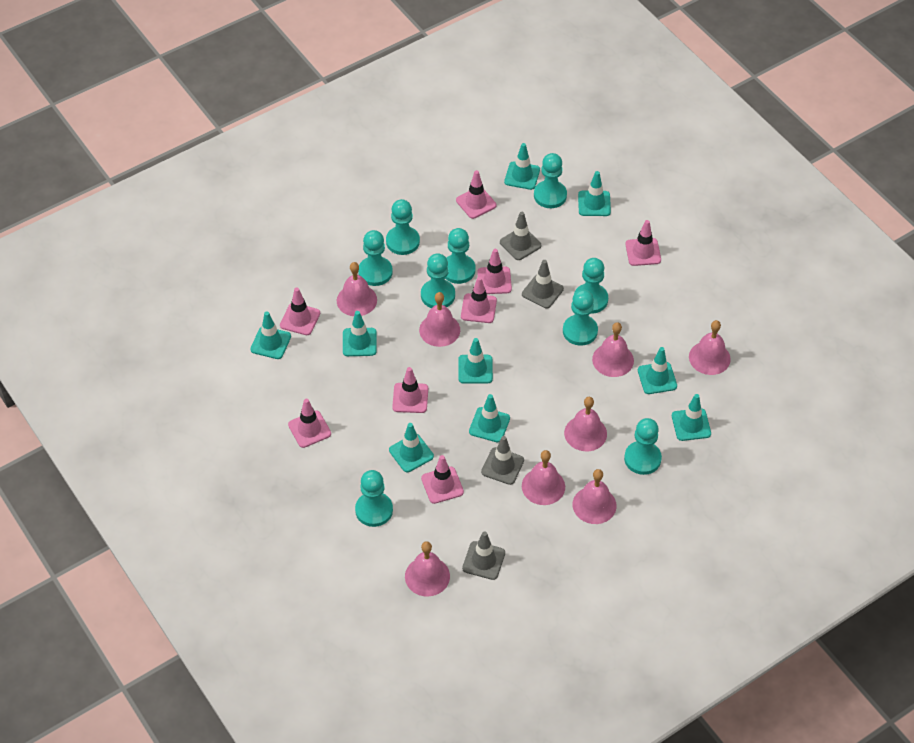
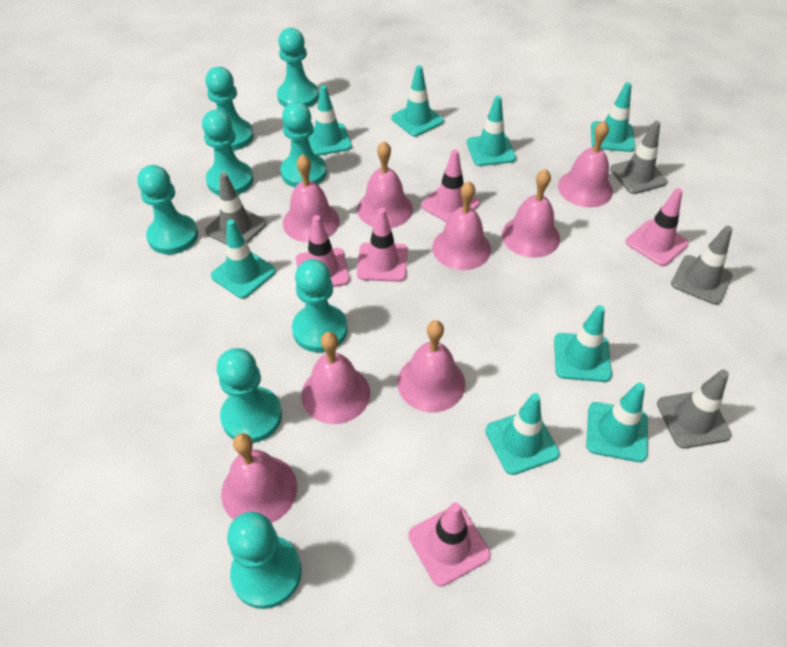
pink traffic cone: [280,288,320,335] [288,399,331,448] [392,367,428,413] [421,455,464,504] [456,170,496,219] [461,277,497,323] [477,249,512,294] [625,220,661,266] = 8 -> [296,215,350,287] [357,208,408,282] [408,502,491,587] [421,149,480,222] [626,188,689,266] = 5
turquoise pawn: [355,470,393,527] [358,230,393,286] [386,199,420,255] [421,253,455,308] [445,228,476,284] [534,153,567,208] [563,290,598,346] [574,258,608,314] [624,418,662,475] = 9 -> [137,165,198,254] [202,110,253,195] [205,67,254,151] [217,348,282,443] [227,512,302,609] [277,28,319,107] [280,102,327,187] [292,259,348,352] = 8
turquoise traffic cone: [250,311,291,359] [343,311,377,356] [389,423,434,472] [458,338,493,383] [469,394,510,442] [504,143,540,190] [578,171,611,216] [638,347,677,394] [672,394,711,441] = 9 -> [211,219,276,299] [308,85,352,156] [391,65,444,137] [467,96,516,166] [485,393,560,475] [554,305,612,382] [586,383,648,462] [591,82,635,152] = 8

